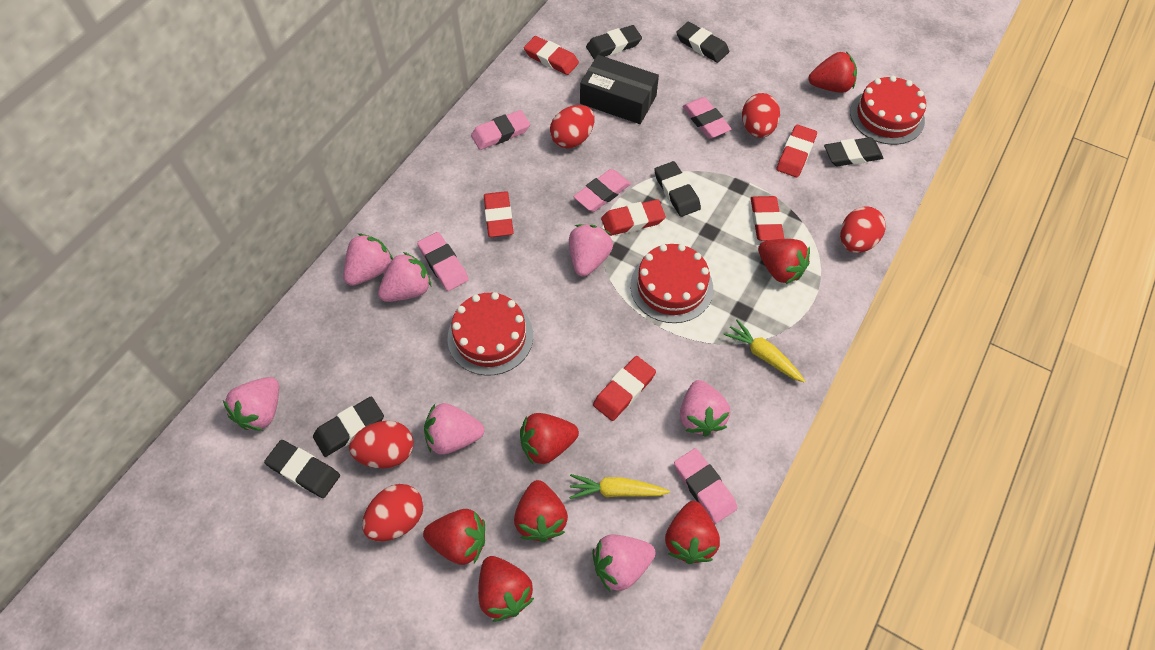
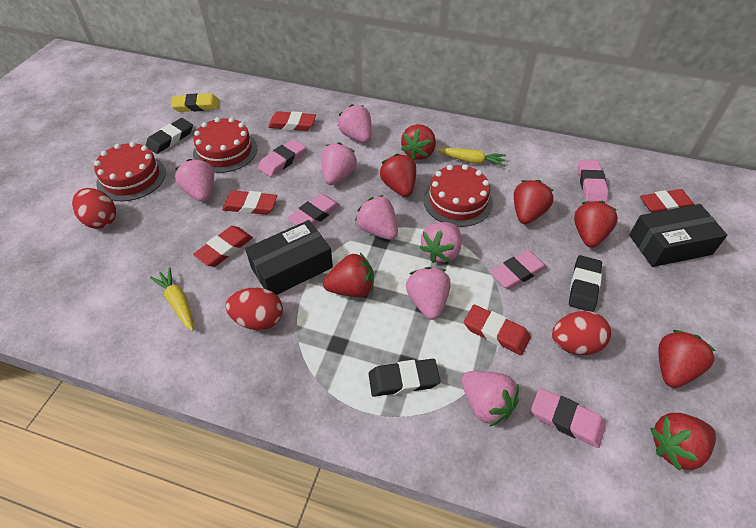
black box: [580,55,659,124] = 1 -> [245,220,333,295] [629,204,727,267] = 2
black eraser: [264,440,340,498] [313,396,384,457] [586,25,642,60] [654,161,701,217] [676,22,729,63] [824,137,883,166] = 6 -> [146,118,193,154] [369,359,440,397] [569,255,602,312] = 3
red egg: [349,421,413,468] [362,484,423,541] [550,105,595,148] [742,93,780,138] [840,206,886,253] = 5 -> [72,188,116,229] [225,288,283,330] [552,311,611,355] = 3
red eraser: [484,191,514,237] [524,36,579,75] [593,356,656,421] [601,199,666,236] [751,196,784,241] [776,125,817,177] = 6 -> [193,226,253,267] [222,191,277,215] [268,111,316,131] [464,305,531,355] [640,189,694,213] = 5
yellow eraser: none = 0 -> [171,93,219,112] = 1

